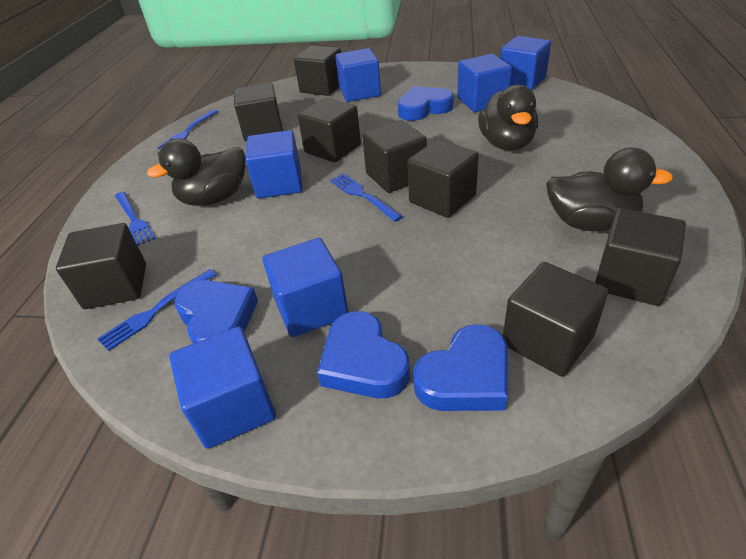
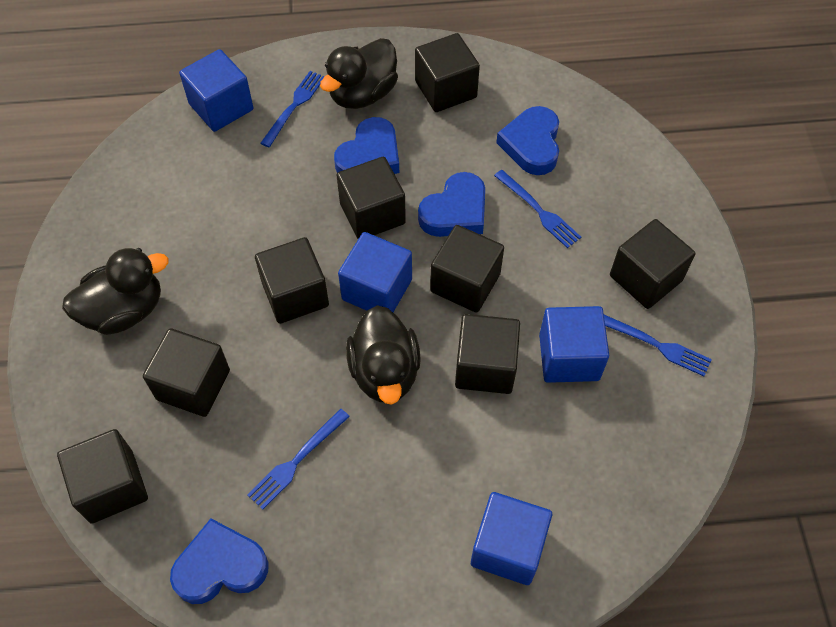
blue cube: [169,327,276,449] [245,130,302,199] [263,238,348,337] [335,48,381,102] [457,54,512,112] [500,36,551,90] = 6 -> [179,49,254,132] [338,232,412,312] [471,492,552,585] [539,306,609,383] = 4

